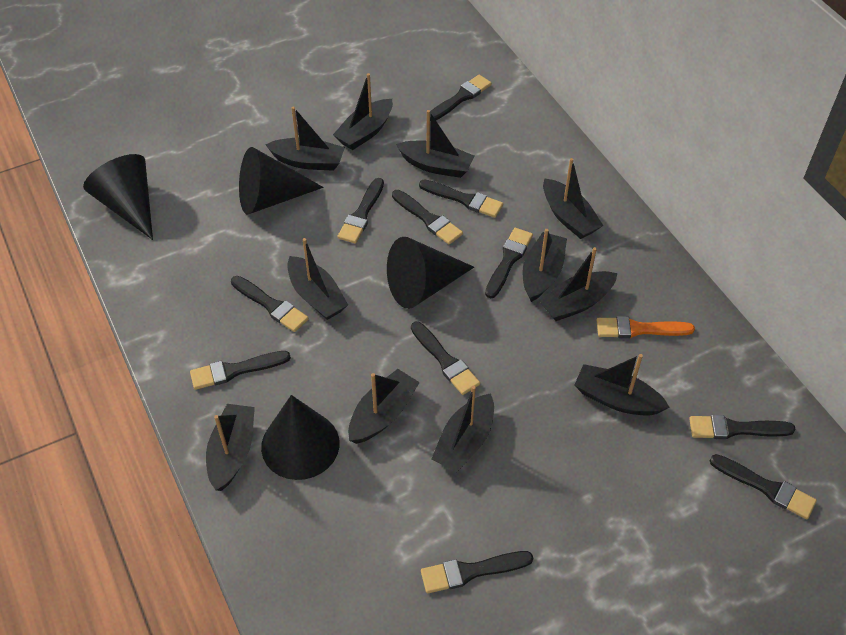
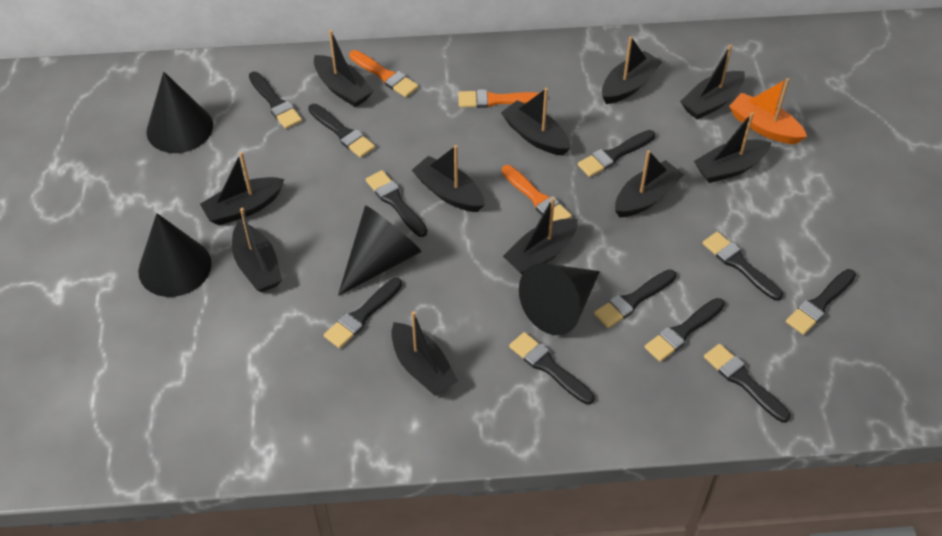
orange boat: none = 0 -> [729,78,807,144] = 1
orange brush: [596,316,695,338] = 1 -> [349,50,419,97] [458,89,539,108] [502,165,572,221] = 3

